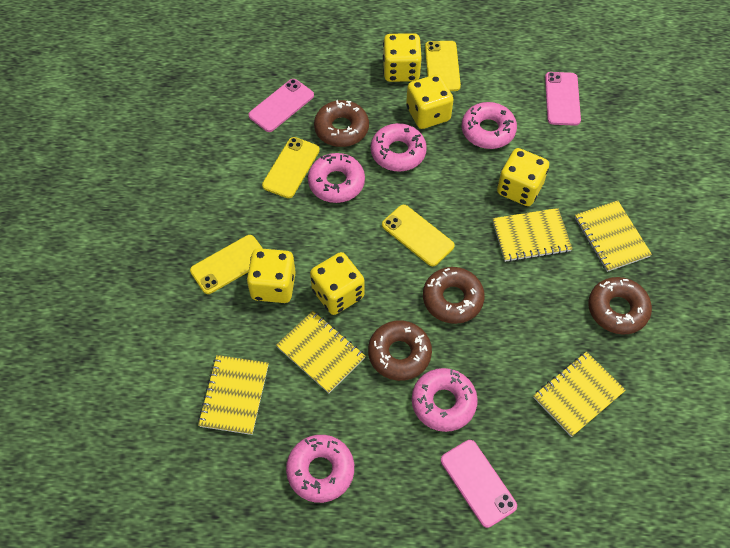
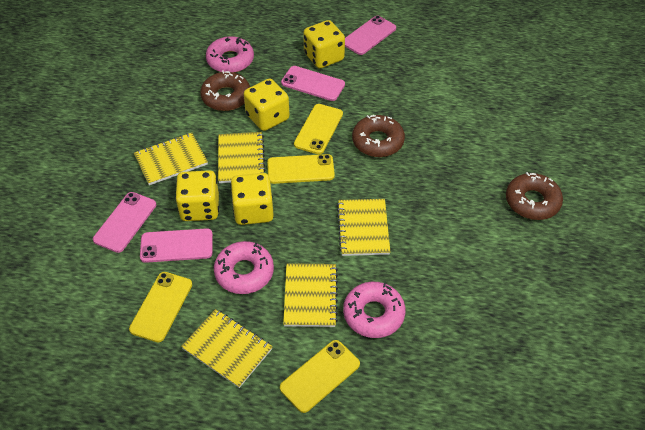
brown donut: [314,100,369,147] [368,320,432,381] [423,267,485,324] [588,277,652,335] = 4 -> [200,70,250,111] [352,115,405,157] [506,172,563,220] = 3
pink donut: [286,435,354,503] [308,153,365,203] [371,123,427,172] [412,368,478,432] [462,102,517,149] = 5 -> [206,36,254,73] [214,241,274,294] [343,282,406,338] = 3
pink phone: [248,79,314,132] [441,440,517,528] [545,72,581,126] = 3 -> [93,192,156,253] [140,228,213,263] [281,66,345,101] [345,16,396,55] = 4
yellow dice: [247,248,296,303] [310,252,364,315] [383,33,422,82] [406,74,454,129] [497,148,549,206] = 5 -> [175,170,219,221] [230,173,274,225] [244,79,290,131] [303,20,345,69] = 4

